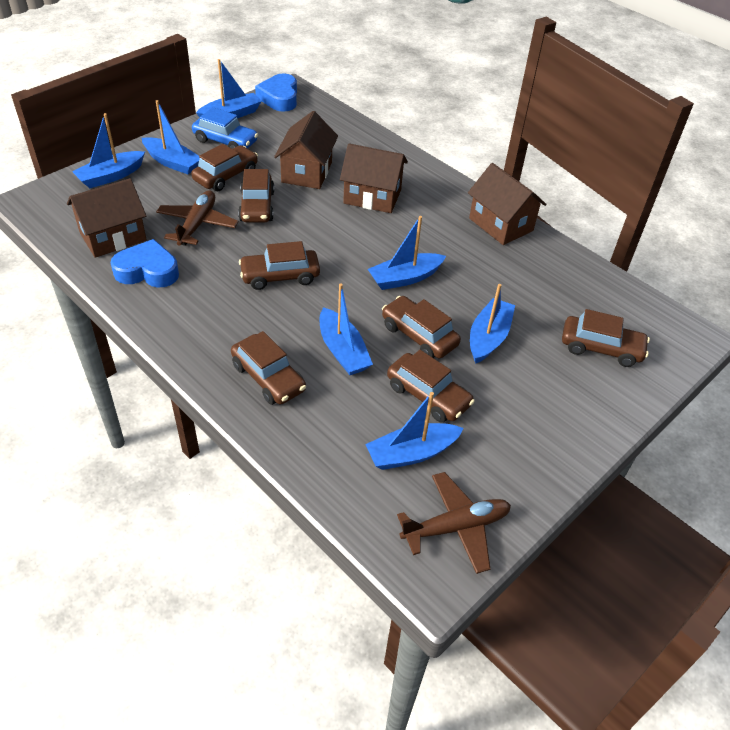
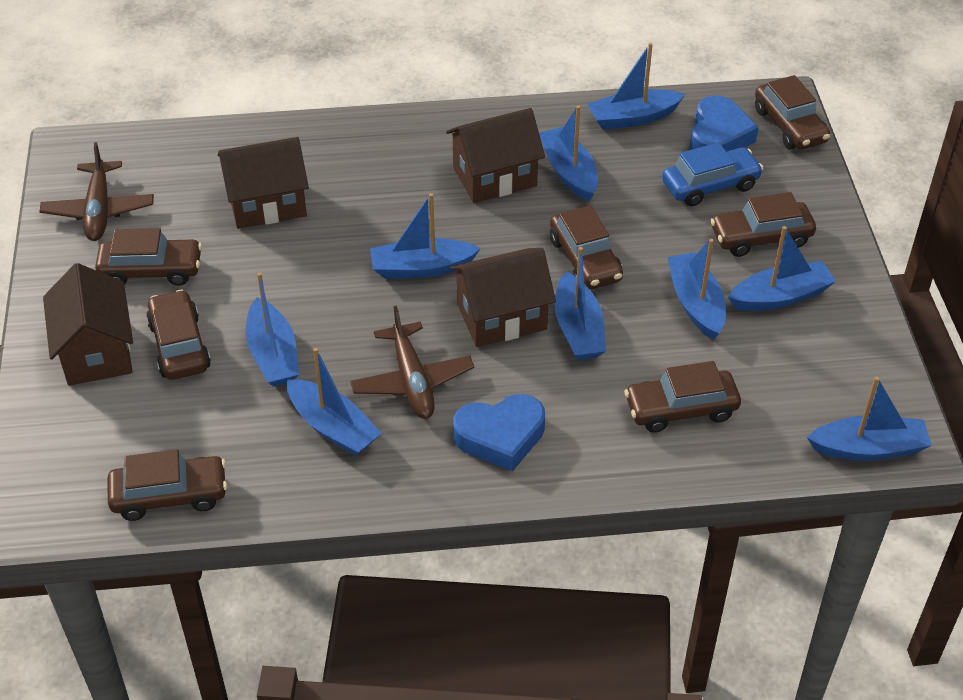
blue boat: [72,113,145,188] [142,100,200,174] [196,59,262,118] [320,284,373,375] [365,392,464,470] [368,216,446,290] [470,284,515,364] = 7 -> [246,272,299,387] [287,348,382,456] [370,193,481,279] [539,105,598,201] [554,247,606,360] [588,43,685,130] [667,239,726,340] [728,226,836,311] [807,377,932,461] = 9

